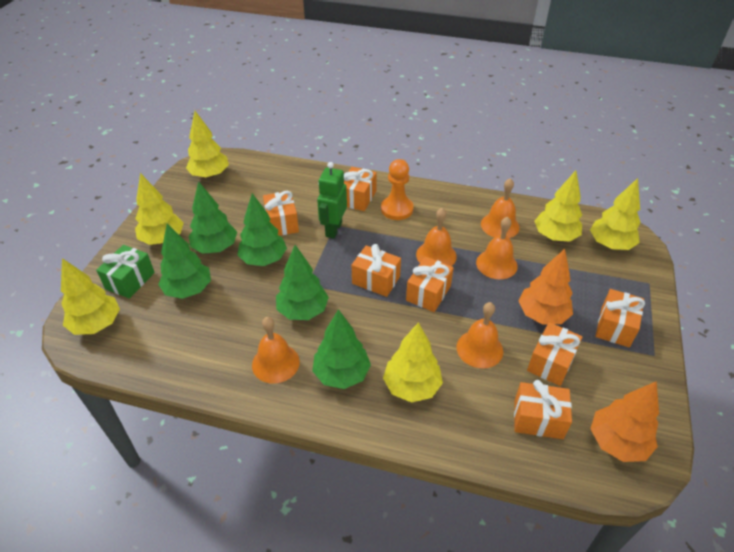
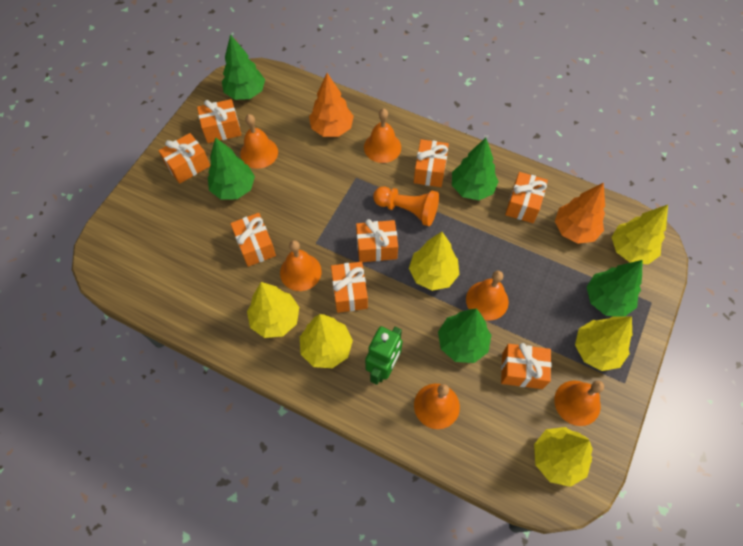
green gift: [96,245,155,299] = 1 -> none = 0
orange bell: [252,317,300,384] [416,208,457,266] [456,302,503,368] [476,217,518,279] [481,178,520,238] = 5 -> [240,114,278,169] [280,240,322,291] [364,109,401,163] [414,384,460,429] [466,271,509,320] [554,381,604,426] = 6
orange gift: [263,191,299,236] [344,167,377,211] [352,244,401,297] [406,256,454,312] [514,380,572,439] [527,322,582,386] [596,289,645,347] = 7 -> [158,133,210,184] [197,99,241,143] [230,213,276,267] [331,262,368,313] [356,219,398,262] [414,139,449,187] [501,343,552,389] [505,172,548,223] = 8

